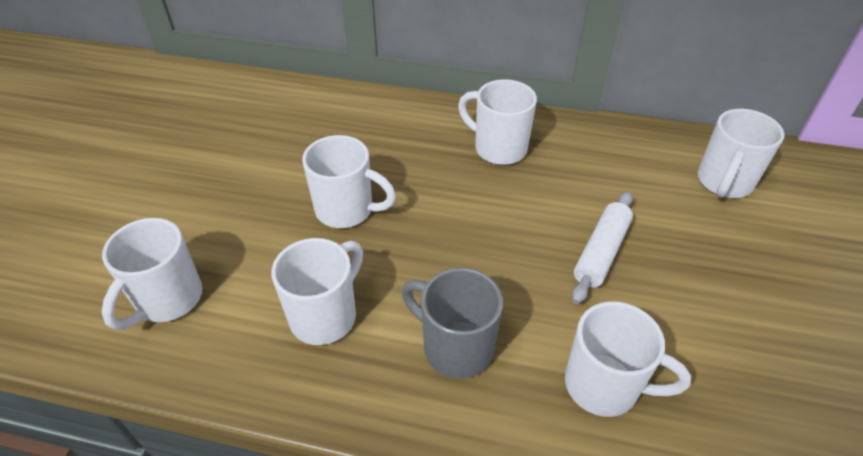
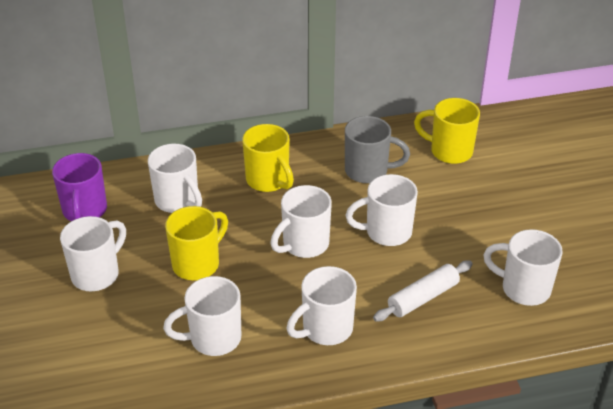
purple mug: none = 0 -> [52,153,107,221] = 1
white mug: [102,218,202,330] [271,238,363,345] [302,135,396,228] [458,79,537,165] [565,301,691,417] [697,109,785,198] = 6 -> [60,216,126,291] [148,144,202,213] [163,276,241,356] [270,185,332,258] [287,266,357,345] [345,174,418,246] [484,229,563,306] = 7
yellow mug: none = 0 -> [165,206,228,280] [242,124,294,192] [414,98,480,164] = 3

